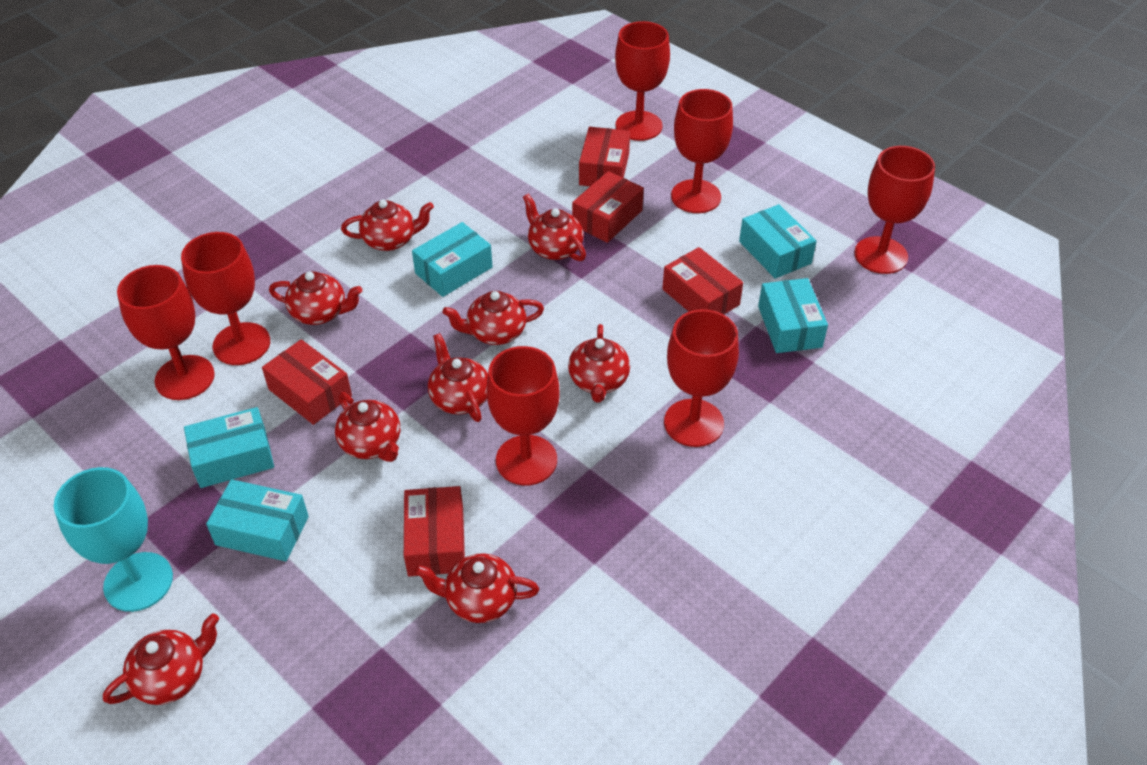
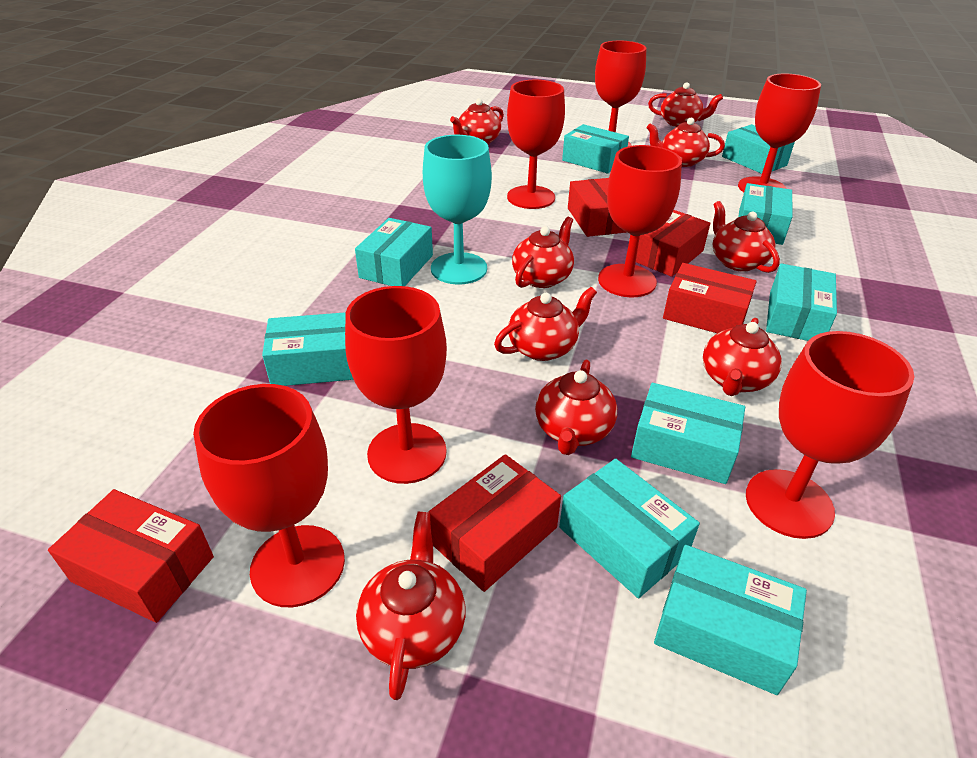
turquoise box: [184,407,274,488] [206,479,309,561] [412,222,493,297] [739,204,817,279] [758,278,828,353] = 5 -> [262,312,354,386] [355,218,433,286] [559,459,700,598] [562,124,629,174] [631,383,745,484] [654,545,807,695] [722,124,795,174] [738,183,792,245] [766,263,837,341] = 9

